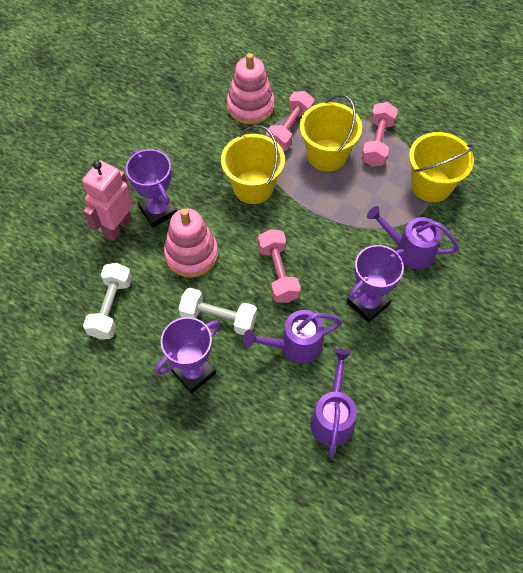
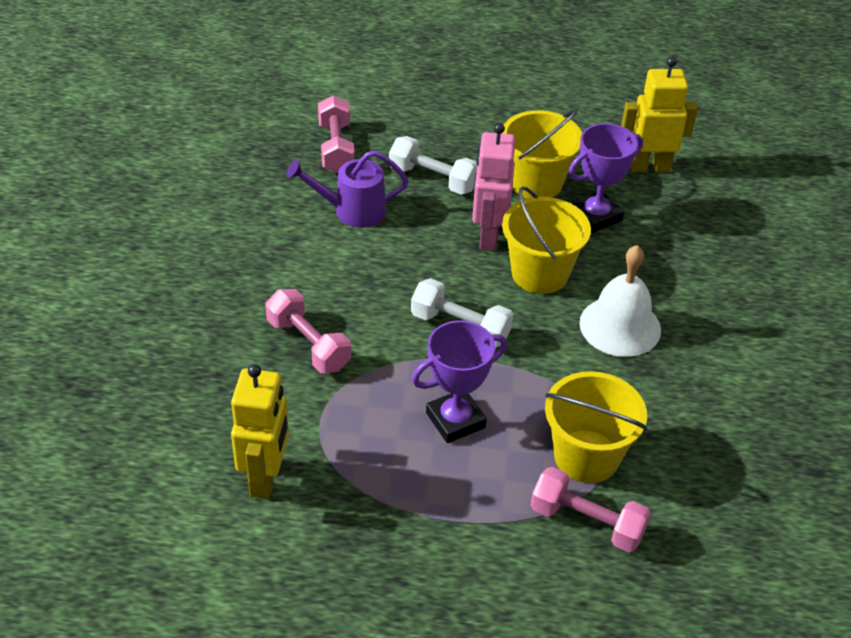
pink stacking toy: [164,208,218,278] [227,53,275,125] = 2 -> none = 0
purple trophy: [126,149,177,228] [155,317,220,394] [347,245,404,323] = 3 -> [412,320,507,443] [569,123,643,233] = 2
purple watering can: [243,310,342,363] [310,349,357,457] [367,206,459,269] = 3 -> [286,150,409,228] = 1
white bell: none = 0 -> [579,245,661,357] = 1
yellow robot: none = 0 -> [231,364,289,499] [621,57,698,173] = 2

